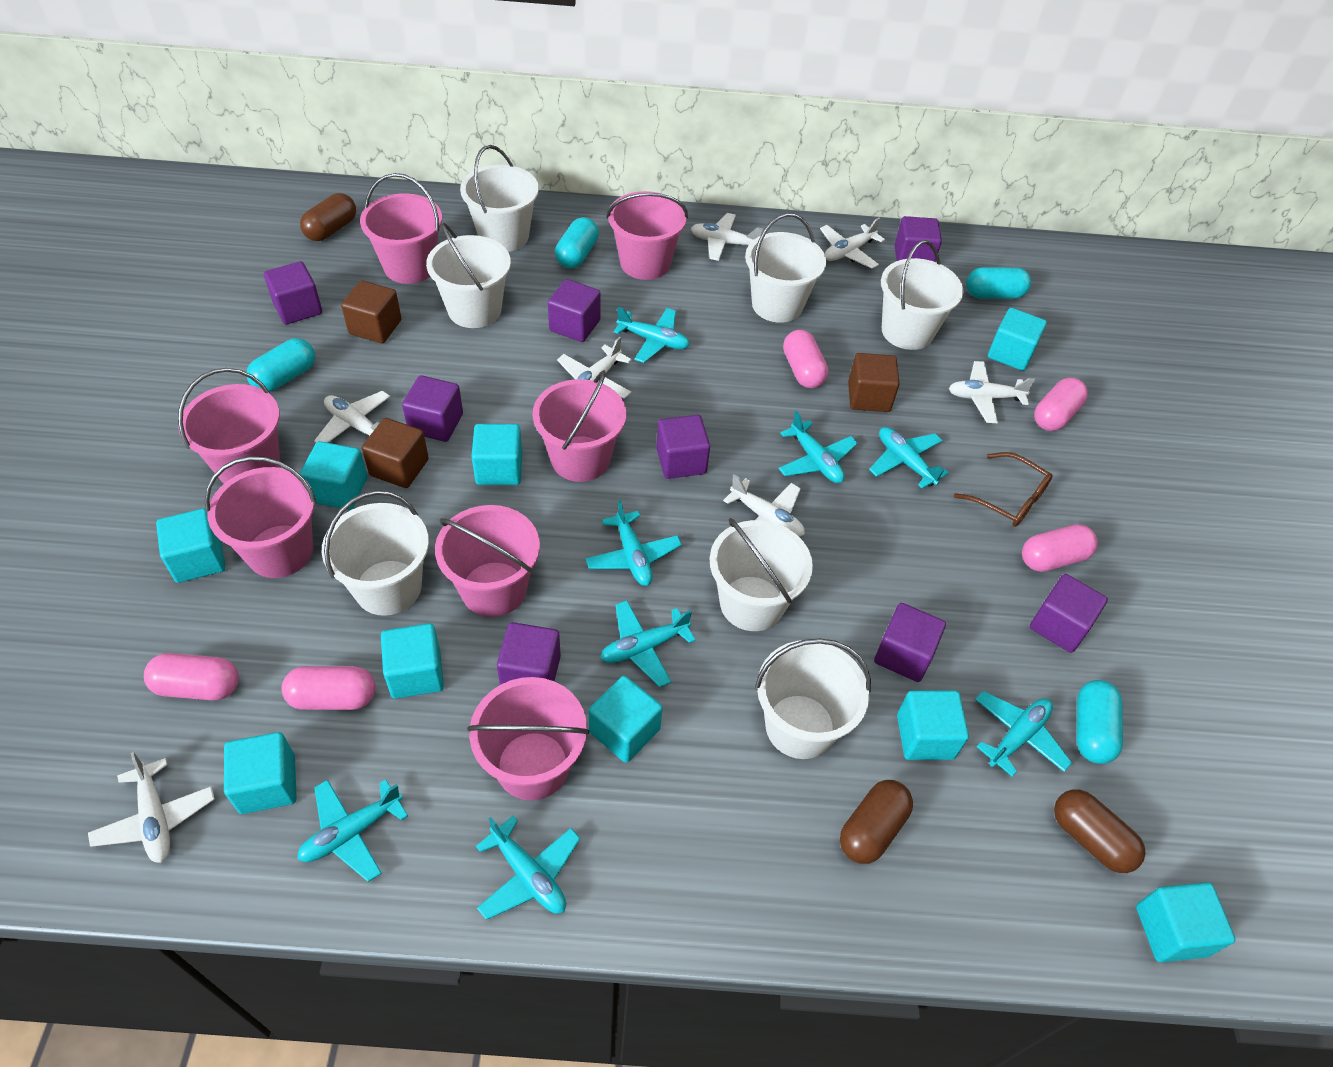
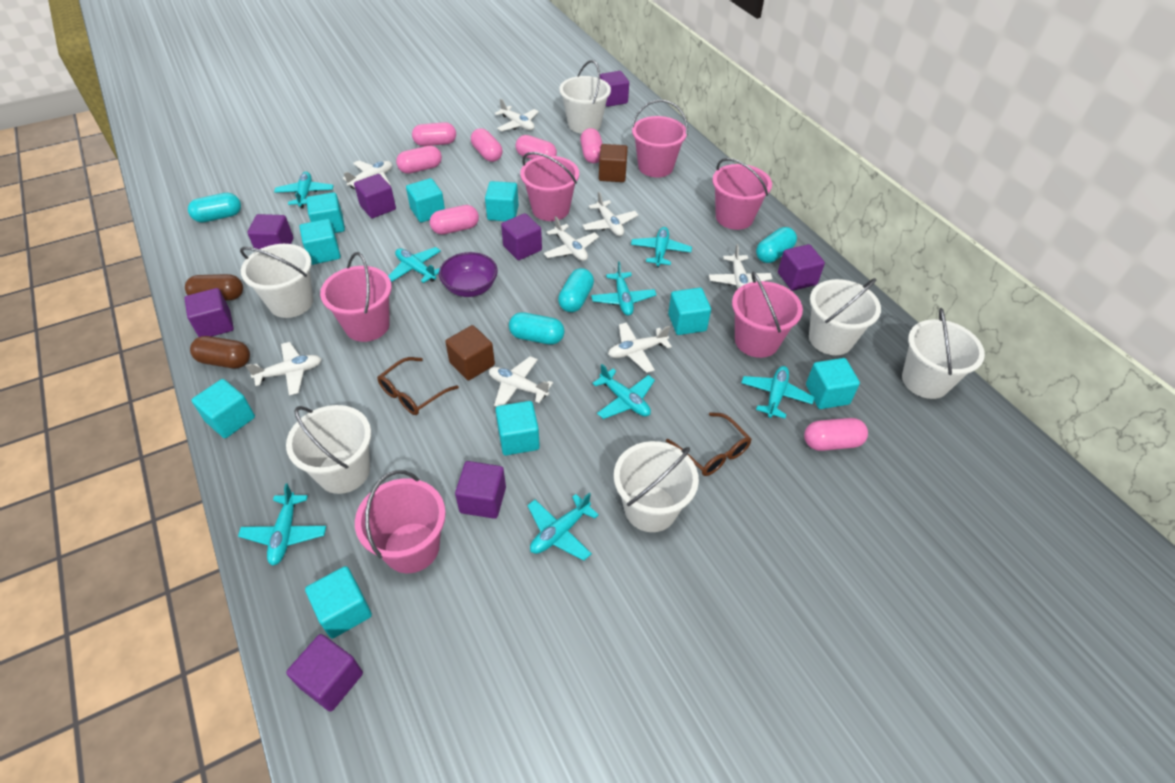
brown capsule: [300,193,356,241] [840,780,913,864] [1054,790,1146,873] = 3 -> [185,274,243,300] [190,336,250,368] = 2
brown cube: [341,280,402,343] [362,418,429,488] [848,353,900,412] = 3 -> [445,325,495,380] [599,144,628,182] = 2
brown glasses: [954,452,1053,527] = 1 -> [377,357,459,415] [666,412,751,476] = 2
pink bucket: [178,368,280,483] [205,456,317,578] [360,173,442,284] [435,505,540,617] [467,677,589,801] [532,370,626,482] [606,191,688,280] = 7 -> [320,252,392,342] [355,470,446,573] [520,152,579,221] [631,100,688,177] [712,158,772,230] [732,272,803,358] = 6
pink capsule: [144,653,239,700] [281,666,376,710] [783,330,828,388] [1022,524,1098,572] [1034,377,1088,431] = 5 -> [396,146,442,174] [412,122,456,146] [430,205,479,235] [471,128,502,162] [516,135,557,159] [580,128,602,163] [804,418,868,451] = 7
purple bowl: none = 0 -> [439,252,498,297] = 1
white bucket: [322,490,429,616] [426,223,511,328] [460,145,539,252] [710,518,813,631] [745,213,826,323] [755,639,871,759] [881,240,963,350] = 7 -> [240,244,313,318] [286,405,371,494] [559,60,611,134] [614,441,699,532] [809,278,881,355] [902,308,985,399] = 6
white plane: [88,752,215,863] [314,391,390,443] [557,337,632,399] [691,213,763,261] [723,474,805,537] [820,217,885,269] [949,361,1035,423] = 7 -> [245,342,322,396] [343,161,392,189] [489,356,553,407] [495,99,539,131] [544,216,599,261] [582,192,638,236] [608,322,672,373] [709,244,772,289] = 8

